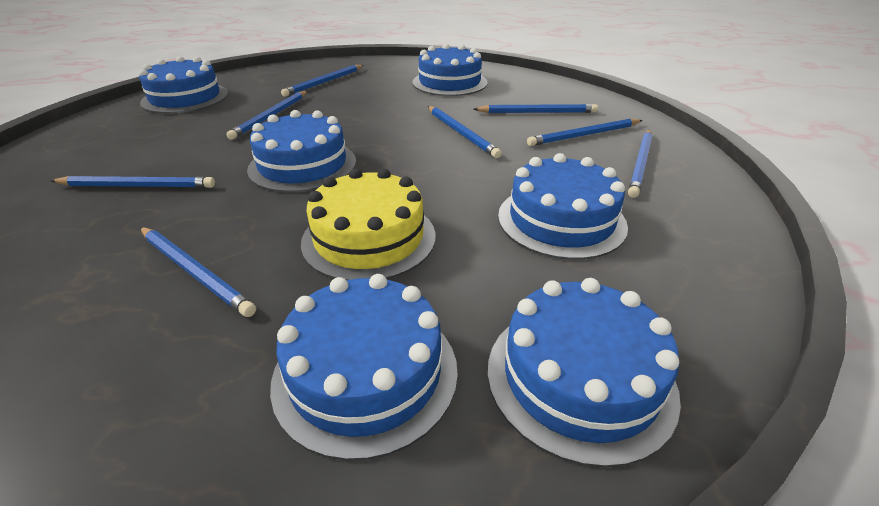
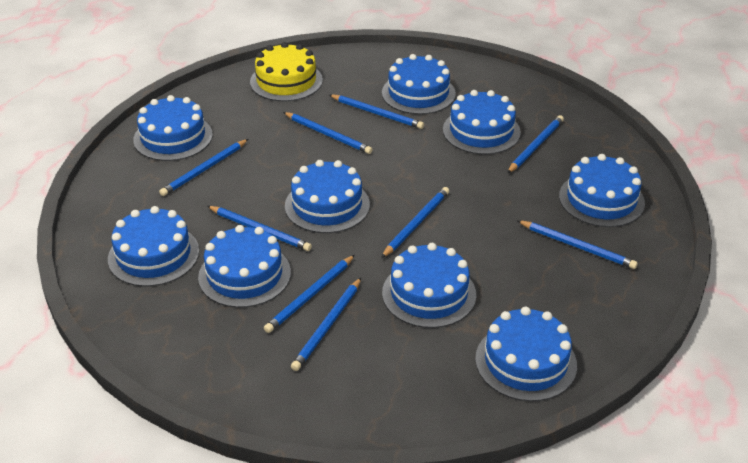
blue cake: [139,56,228,114] [247,110,356,192] [270,274,458,461] [412,44,488,96] [488,278,681,468] [498,153,628,260] = 6 -> [108,206,199,287] [133,95,213,161] [198,225,291,308] [285,160,370,233] [382,54,456,114] [382,243,476,328] [443,90,521,154] [475,307,577,402] [559,154,645,227] = 9
blue pencil: [51,176,215,188] [140,227,256,317] [226,91,307,140] [281,65,364,97] [428,106,502,158] [473,104,598,113] [527,119,642,146] [628,130,652,198] = 8 -> [159,139,248,196] [207,206,312,251] [264,255,355,333] [283,112,373,154] [291,278,361,371] [329,94,424,129] [381,187,449,258] [507,115,564,173] [517,220,638,269] = 9

